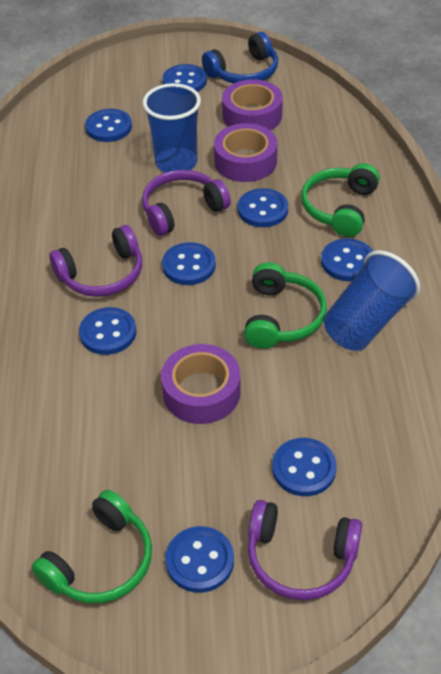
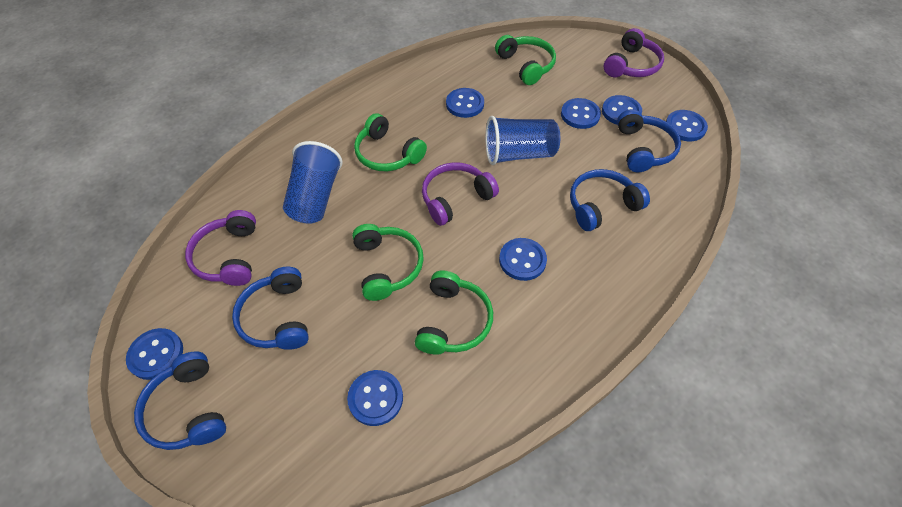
blue button: [79,307,136,355] [85,109,132,142] [162,242,216,285] [163,64,207,92] [165,526,234,593] [238,188,288,227] [272,438,337,496] [321,239,373,281] = 8 -> [126,328,183,380] [347,370,403,426] [446,88,484,118] [499,238,547,281] [561,98,601,129] [602,95,642,125] [666,110,708,141] = 7
blue headphones: [202,32,278,83] = 1 -> [134,351,226,450] [232,267,309,350] [570,169,650,231] [617,109,681,172] = 4
green headphones: [32,490,152,603] [244,262,327,349] [301,163,380,237] = 3 -> [352,224,424,301] [354,113,427,171] [415,270,493,355] [495,35,556,85] = 4
purple tape: [161,344,241,424] [214,123,277,182] [222,79,283,130] = 3 -> none = 0

